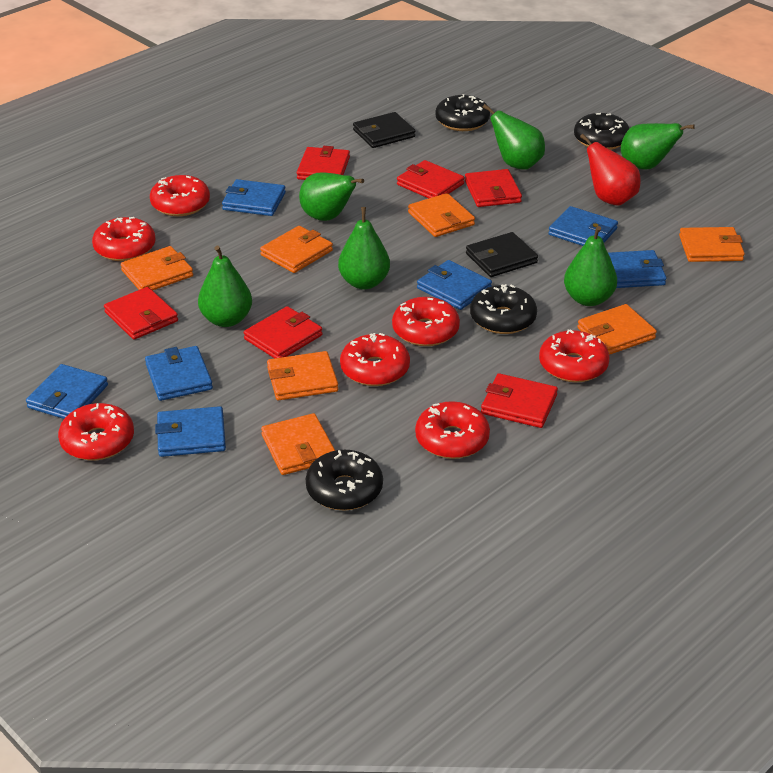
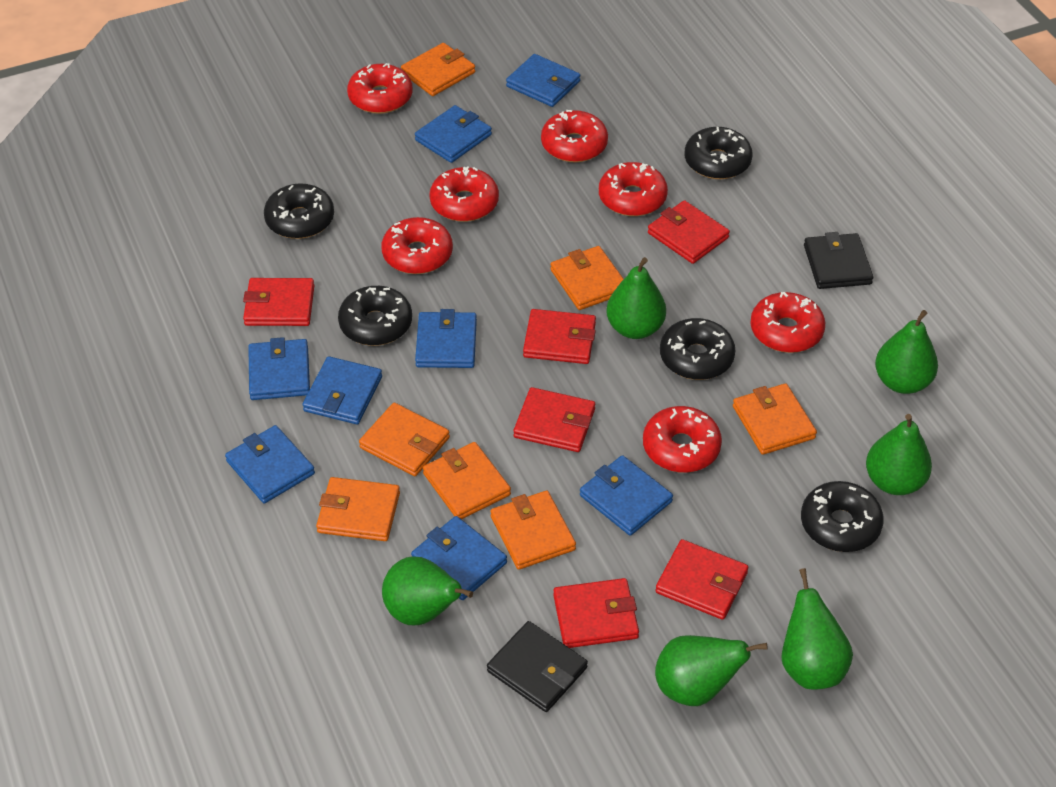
black donut: [306,450,383,511] [435,94,490,131] [470,284,537,334] [574,113,629,150] = 4 -> [264,183,334,239] [338,286,412,346] [660,318,735,380] [685,127,752,179] [801,481,884,552] = 5
blue wallet: [26,364,108,419] [145,346,213,401] [155,406,226,457] [222,179,286,216] [417,260,492,310] [549,206,618,246] [608,250,666,288] = 7 -> [225,425,315,504] [248,337,310,400] [302,356,382,425] [411,516,507,600] [415,105,492,163] [415,309,477,368] [506,54,581,107] [580,455,673,536] = 8
red pear: [580,134,641,206] = 1 -> none = 0

